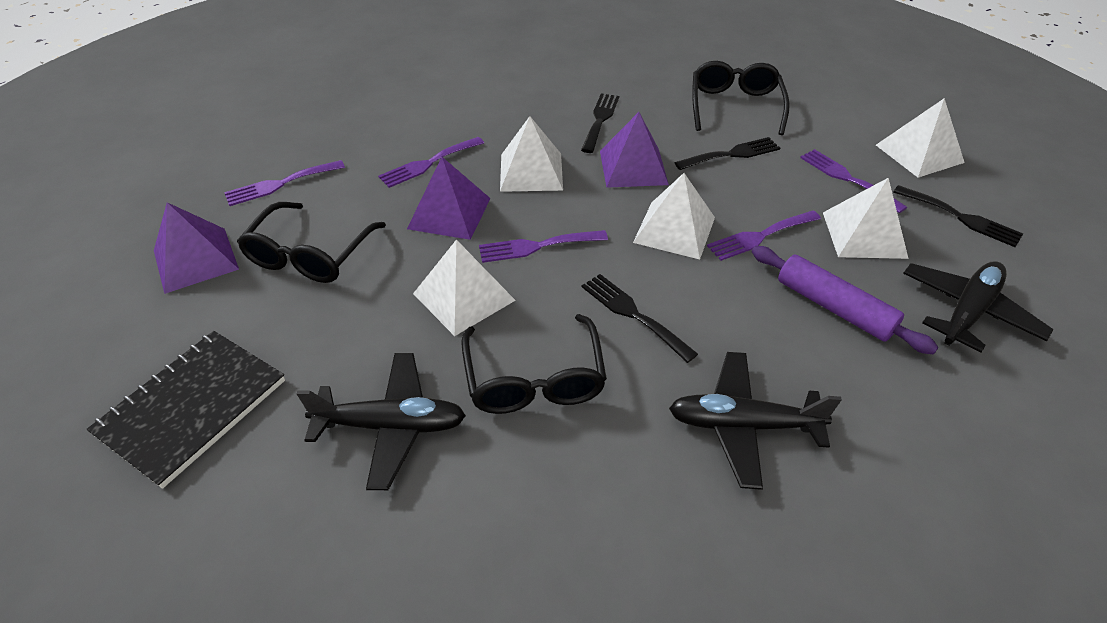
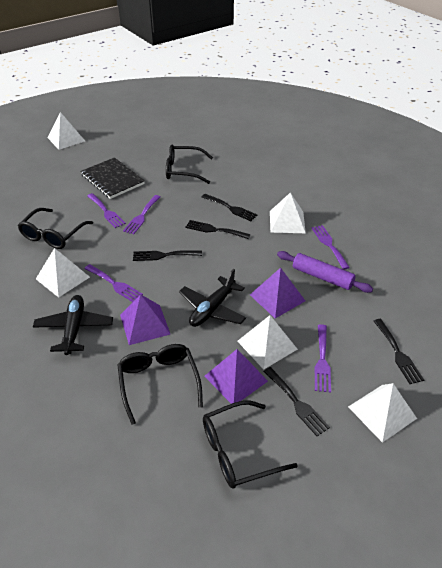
black fork: [581,93,619,153] [582,274,698,363] [675,137,780,170] [893,185,1023,247] = 4 -> [133,250,202,261] [186,220,250,239] [202,194,258,221] [263,367,330,436] [374,319,424,384] = 5
black glasses: [237,202,386,283] [461,314,607,414] [692,61,790,135] = 3 -> [18,208,93,249] [118,344,203,425] [166,144,213,184] [203,400,298,489] = 4
black plane: [297,353,466,490] [669,352,842,490] [903,261,1053,352] = 3 -> [33,295,113,355] [179,269,246,327] = 2

